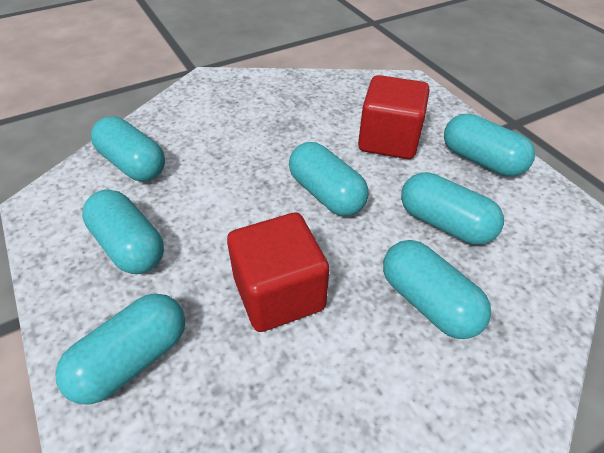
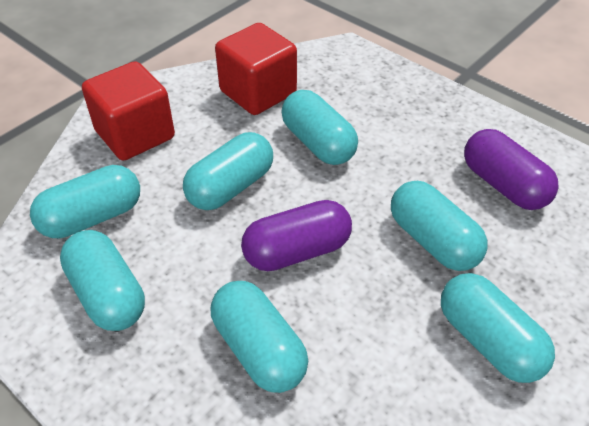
purple capsule: none = 0 -> [241,200,352,271] [464,129,559,210] = 2

